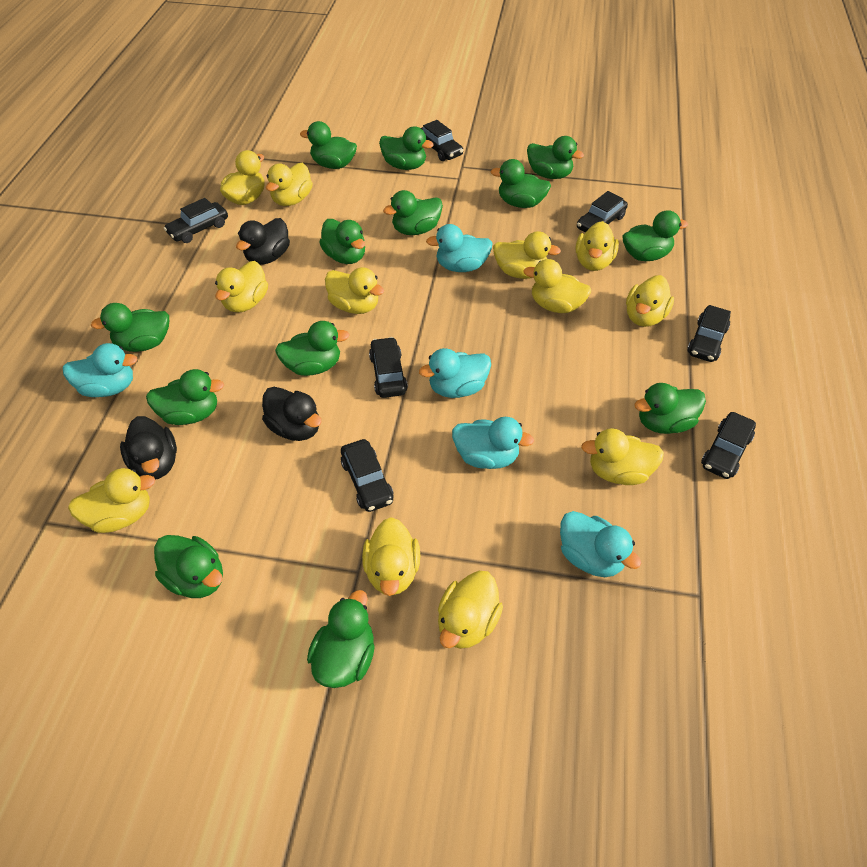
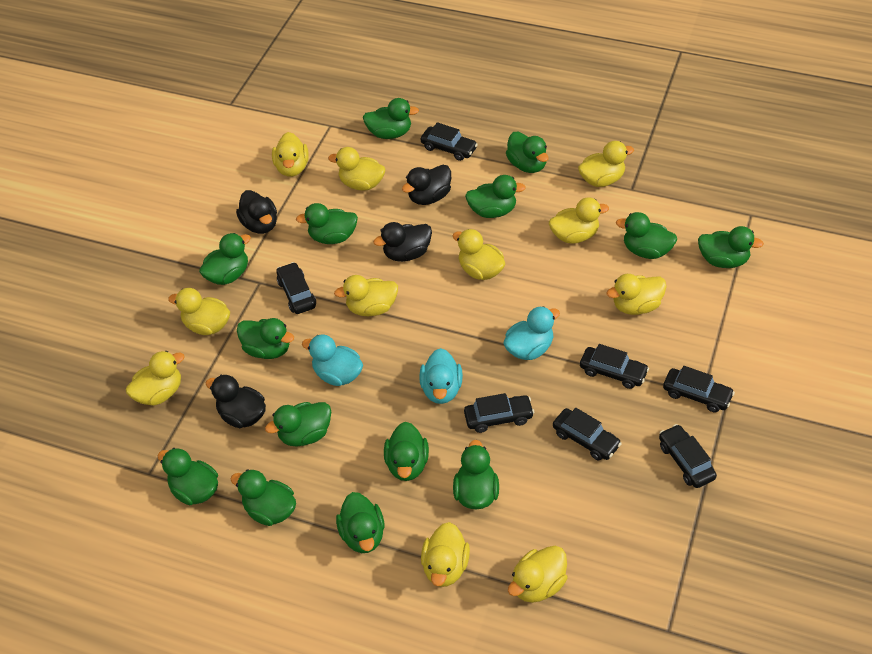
black duck: [120,416,177,480] [236,218,290,265] [262,387,322,441] = 3 -> [206,375,266,428] [236,190,277,234] [373,222,432,262] [402,165,451,205] = 4
green duck: [91,303,169,352] [146,369,224,425] [154,535,223,598] [275,321,350,376] [300,121,357,169] [307,590,375,688] [319,219,365,264] [379,126,434,170] [383,190,443,235] [491,159,551,208] [527,136,584,179] [623,210,688,261] [634,383,706,434] = 13 -> [157,448,218,505] [199,233,251,285] [230,470,296,526] [237,318,294,359] [265,402,331,446] [296,203,358,244] [336,492,384,553] [363,98,419,139] [384,422,429,481] [453,440,499,509] [465,175,526,218] [506,132,548,173] [616,212,677,259] [698,226,764,268] = 14
turquoise duck: [62,343,138,397] [419,348,491,398] [426,224,493,272] [452,417,534,469] [560,511,641,577] = 5 -> [302,335,363,386] [419,348,463,404] [504,306,560,360] = 3
yellow duck: [68,468,155,533] [215,261,268,313] [220,150,265,205] [266,163,313,206] [325,267,384,314] [362,517,420,596] [438,571,503,649] [493,231,561,279] [523,259,591,313] [576,221,619,271] [581,428,664,485] [626,275,674,327] = 12 -> [126,351,185,406] [168,288,230,335] [272,132,309,177] [328,147,386,191] [334,275,398,316] [421,522,470,587] [452,229,505,280] [508,546,567,603] [549,197,609,244] [578,141,634,187] [606,274,667,315] = 11

